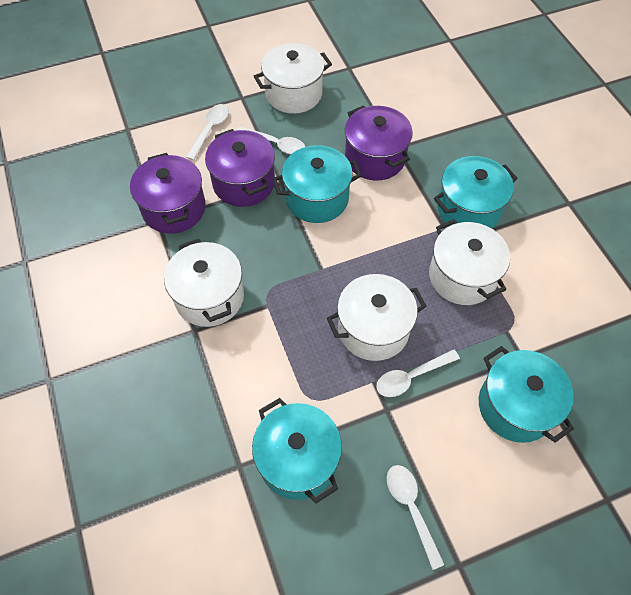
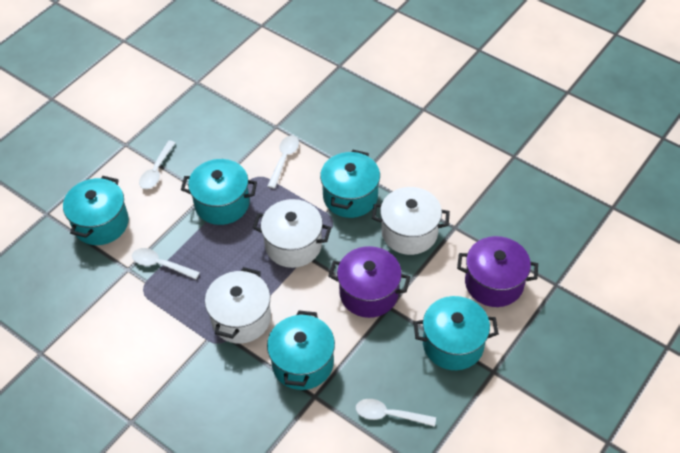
purple pot: [130,153,206,234] [205,129,275,207] [345,105,413,181] = 3 -> [328,246,410,318] [457,236,538,307] = 2
turquoise pot: [252,398,342,504] [272,145,362,223] [434,156,518,229] [479,346,574,443] = 4 -> [63,176,129,245] [181,159,257,225] [267,310,335,390] [320,150,380,218] [414,296,499,370] = 5
white pot: [164,238,244,327] [254,43,332,114] [327,274,426,361] [429,219,510,305] = 4 -> [205,267,271,344] [253,199,331,268] [372,187,450,255] = 3

